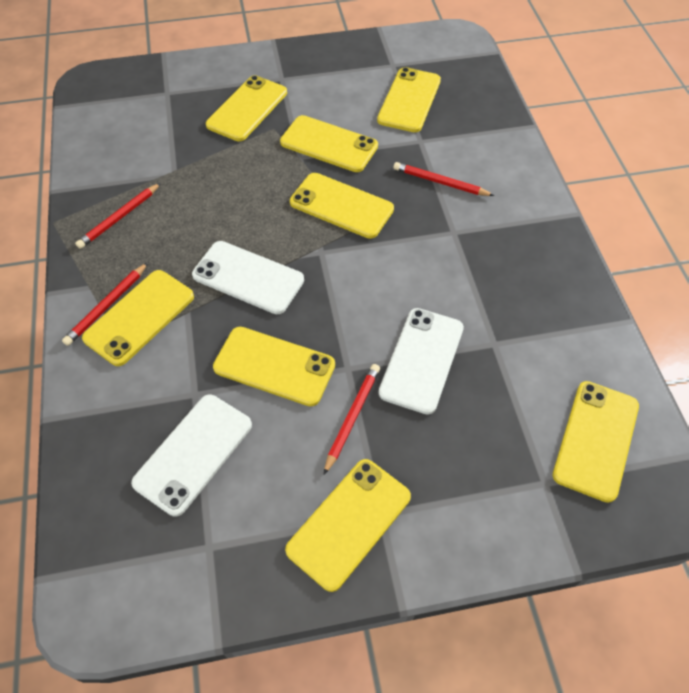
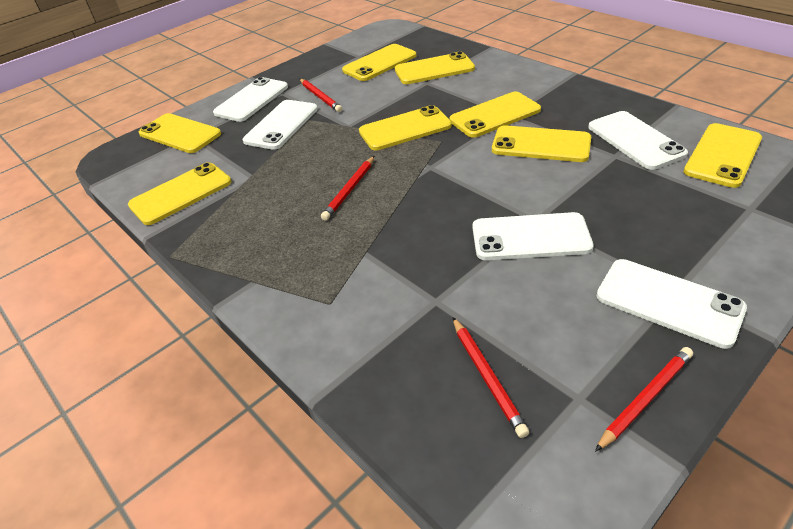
white phone: [131,394,252,517] [192,241,304,314] [379,308,464,415] = 3 -> [213,77,288,122] [243,100,318,150] [472,212,594,260] [588,111,688,170] [597,259,747,349] = 5

